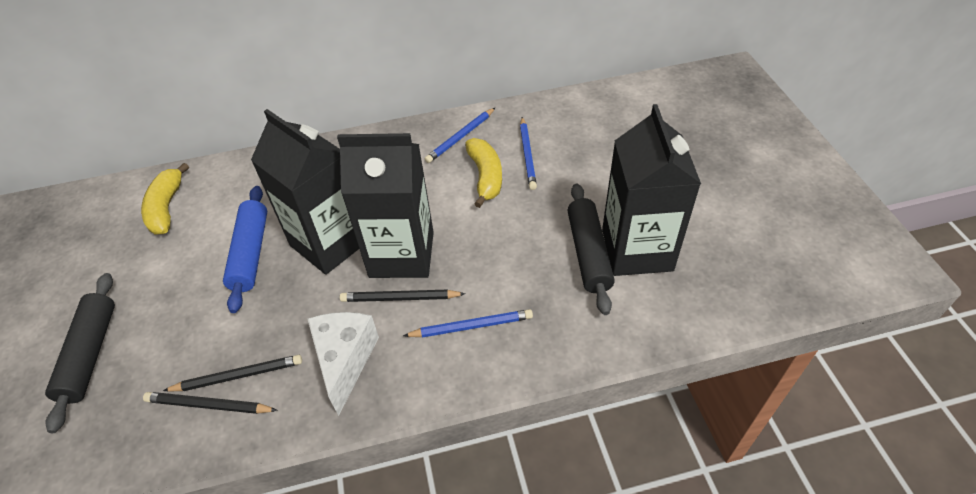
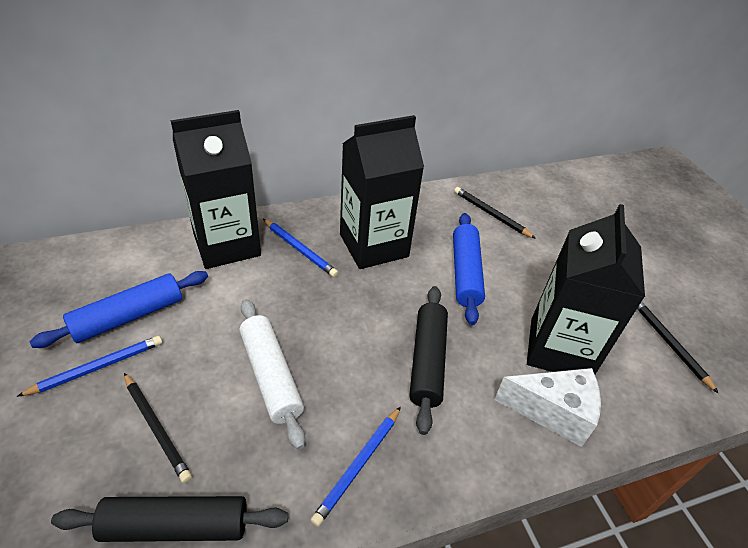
blue rolling pin: [223,186,267,313] = 1 -> [30,271,208,348] [453,213,485,325] = 2
white rolling pin: none = 0 -> [240,299,305,450] = 1
yellow banana: [141,163,189,234] [465,138,502,208] = 2 -> none = 0

